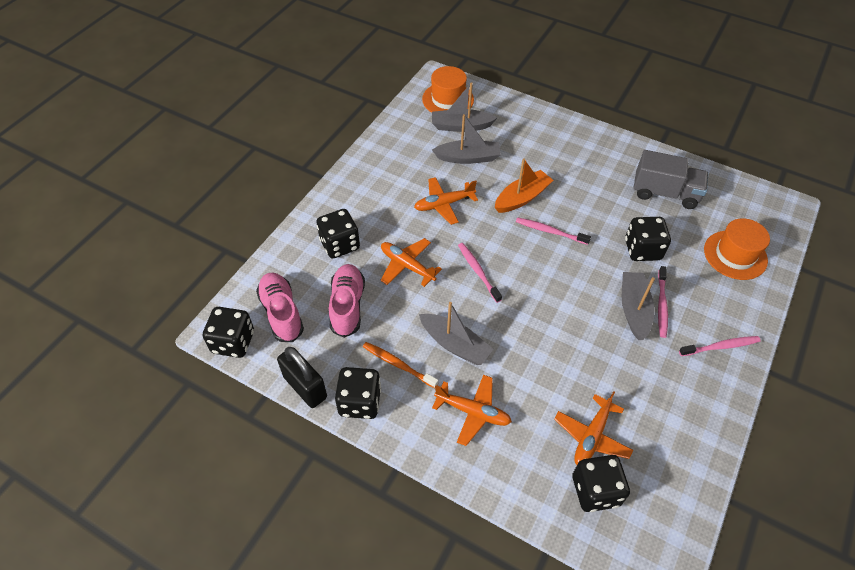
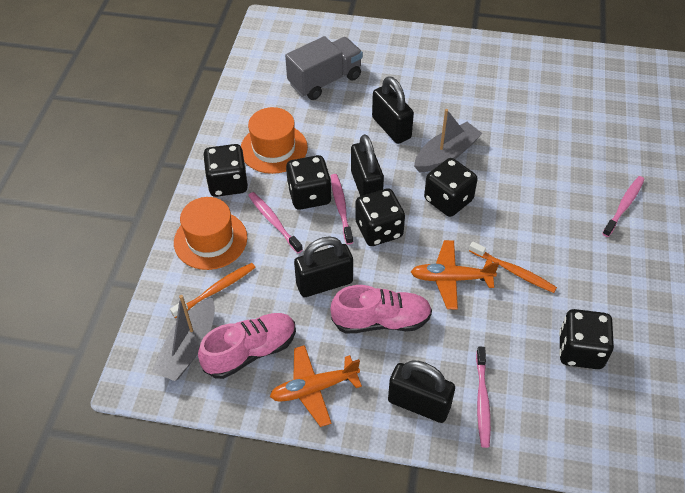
black padlock: [277,347,327,408] = 1 -> [294,236,353,297] [351,134,384,196] [372,76,414,144] [388,361,455,423] = 4
grey boat: [419,302,494,365] [432,82,498,132] [432,114,501,164] [622,272,655,340] = 4 -> [152,295,215,381] [414,109,483,173] = 2
orange boat: [495,158,553,213] = 1 -> none = 0
orange plane: [381,238,442,287] [414,177,478,225] [432,375,512,446] [554,391,633,465] = 4 -> [270,345,362,427] [411,240,499,310] = 2
orange toothbrush: [363,342,438,388] = 1 -> [170,263,256,318] [469,242,557,293] = 2

